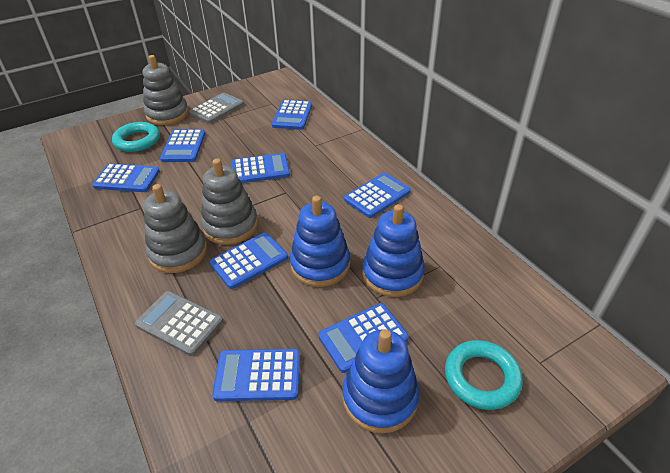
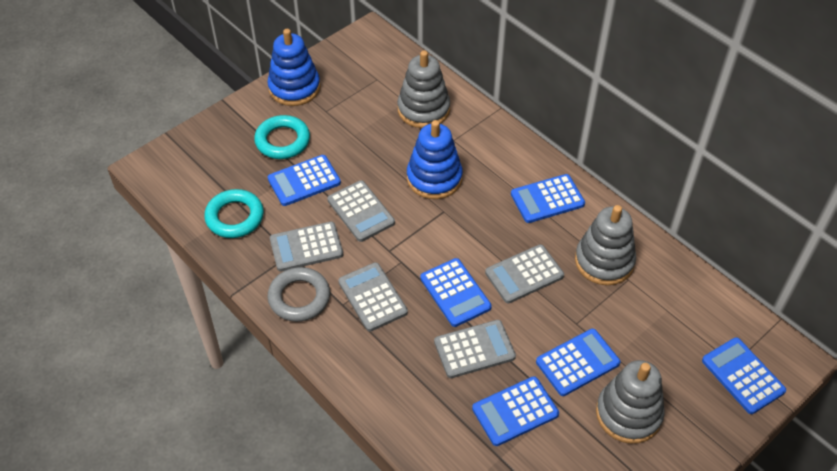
blue calculator: [92,163,160,192] [160,129,205,162] [210,233,288,289] [212,349,300,401] [231,153,290,183] [272,100,312,130] [318,303,409,373] [344,173,411,218] = 8 -> [268,155,341,206] [420,258,492,327] [472,376,559,446] [511,174,585,223] [536,329,620,396] [702,337,786,414] = 6
blue stacking toy: [290,196,350,287] [342,329,420,433] [362,204,425,297] = 3 -> [267,29,320,106] [407,120,463,199] = 2
grey calculator: [135,291,223,356] [189,93,244,124] = 2 -> [270,221,343,271] [327,180,395,242] [338,262,408,332] [434,320,516,378] [485,244,564,304] = 5
grey ring: none = 0 -> [268,267,330,322] = 1

